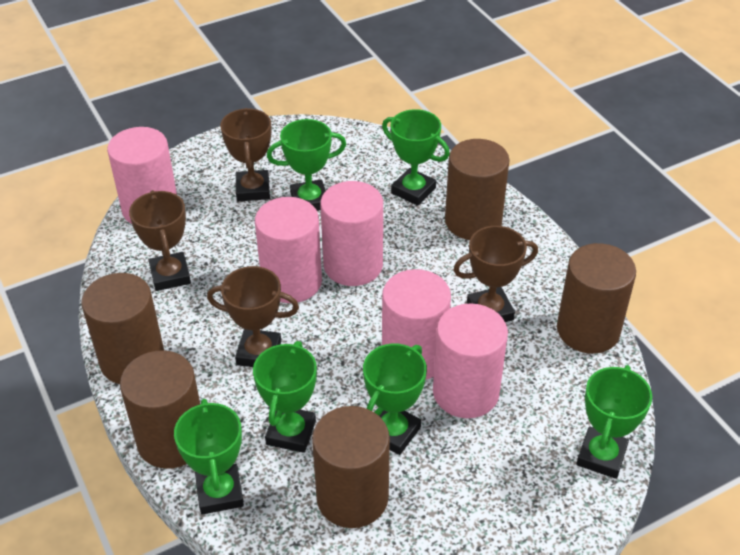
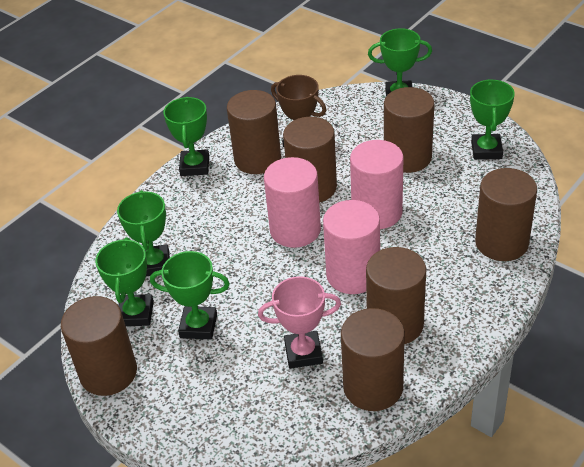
brown cylinder: [81,273,164,384] [120,350,200,469] [312,406,390,528] [445,139,510,240] [557,243,636,354] = 5 -> [61,296,137,396] [227,90,281,174] [283,117,337,203] [341,308,405,411] [366,247,426,344] [384,87,434,173] [475,168,537,261] = 7
brown trophy: [129,190,191,291] [207,266,299,367] [220,108,271,201] [453,226,538,322] = 4 -> [271,75,327,147] = 1
pink cylinder: [107,127,177,224] [255,197,322,303] [320,181,383,286] [382,269,451,380] [433,303,508,418] = 5 -> [264,157,321,248] [323,200,380,294] [350,140,404,229] = 3
pink trophy: none = 0 -> [258,276,341,369] = 1

